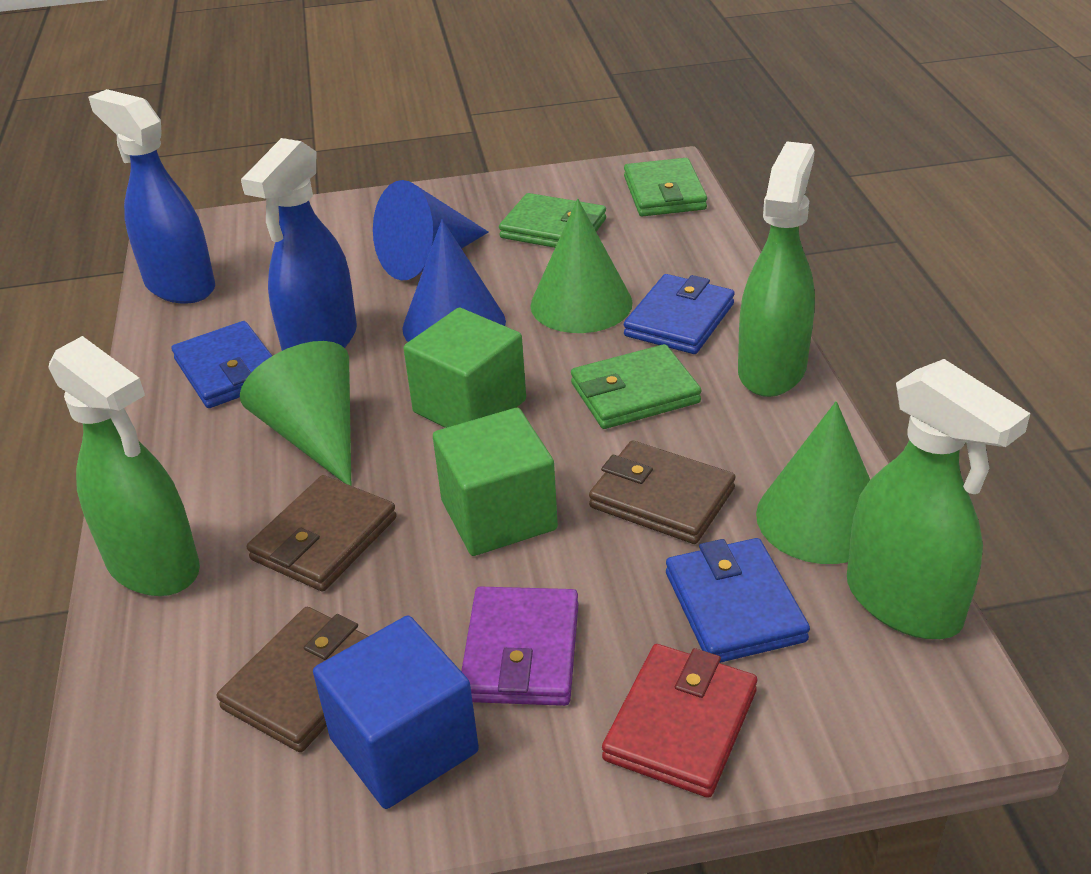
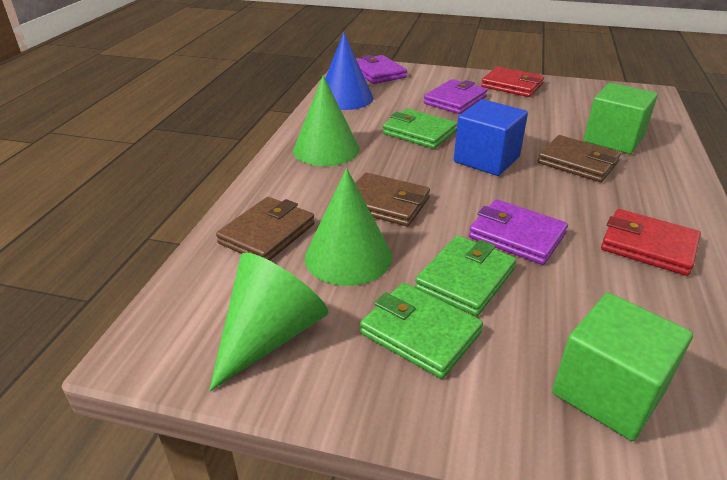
blue cone: [373,180,488,281] [402,219,506,342] = 2 -> [325,33,373,110] = 1
blue spray bottle: [88,89,215,304] [241,138,357,351] = 2 -> none = 0
blue wallet: [172,321,272,408] [624,274,735,354] [666,538,810,663] = 3 -> none = 0
green spray bottle: [49,336,200,596] [738,141,815,397] [847,359,1031,639] = 3 -> none = 0
purple wallet: [461,587,578,706] = 1 -> [357,55,407,84] [424,79,487,114] [469,199,568,265] = 3
red wallet: [602,644,757,798] = 1 -> [481,67,544,97] [601,209,701,276] = 2

